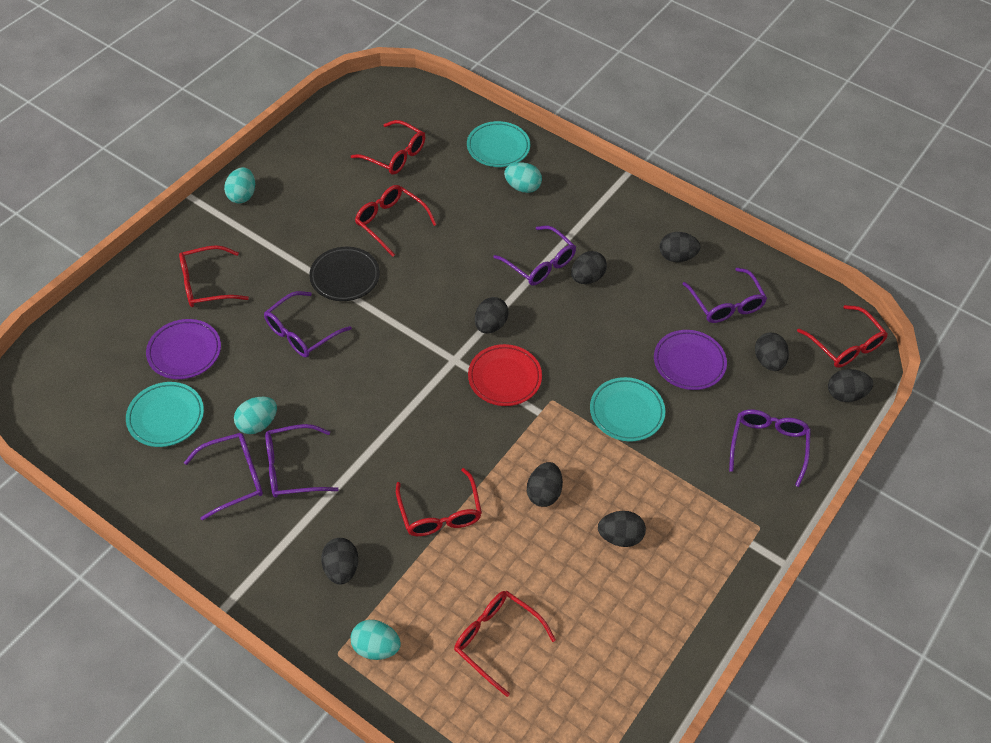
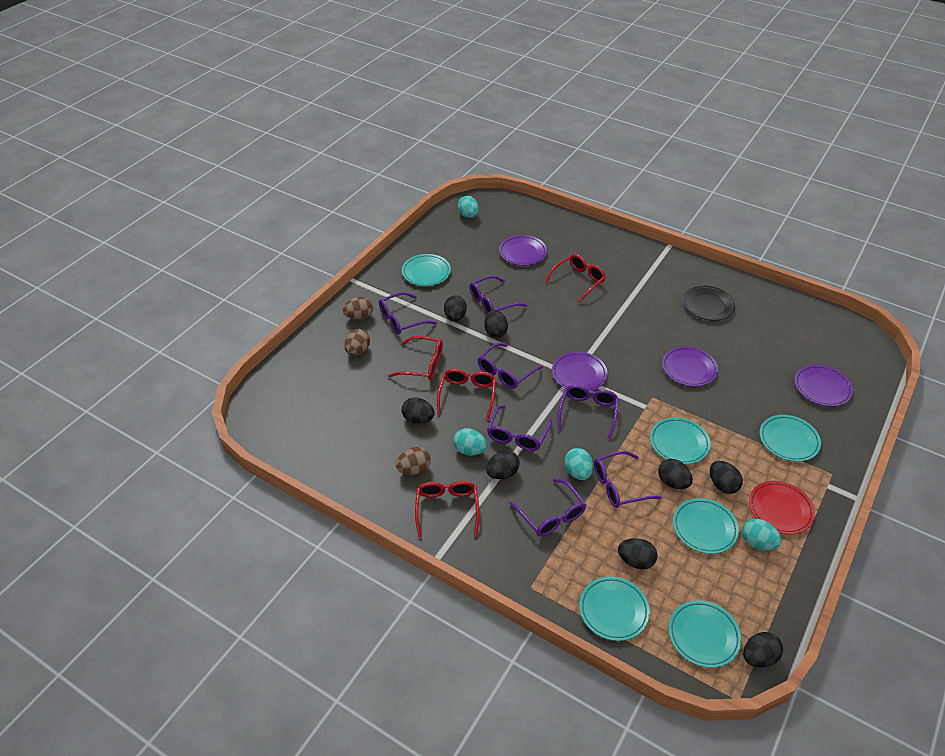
brown egg: none = 0 -> [343,297,373,320] [344,329,370,356] [396,447,431,475] = 3
purple glasses: [184,433,263,520] [264,291,352,357] [265,424,339,497] [493,226,576,285] [683,268,767,323] [729,409,811,487] = 6 -> [379,292,437,334] [469,275,527,314] [477,343,543,389] [487,405,552,451] [509,478,586,537] [558,385,619,439] [594,451,662,508] = 7
purple plate: [146,319,221,379] [654,330,727,390] = 2 -> [499,235,547,266] [552,352,608,391] [662,346,718,387] [794,364,853,407] = 4
red glasses: [179,245,249,307] [351,120,425,175] [355,185,437,257] [396,468,482,536] [454,591,556,697] [797,305,888,368] = 6 -> [388,336,443,380] [415,481,480,538] [437,369,496,420] [545,254,606,303] = 4
turquoise plate: [126,382,204,447] [467,121,530,167] [590,377,665,441] = 3 -> [402,254,451,286] [579,576,650,641] [650,417,711,464] [668,600,741,668] [673,498,739,554] [760,415,821,462] = 6

